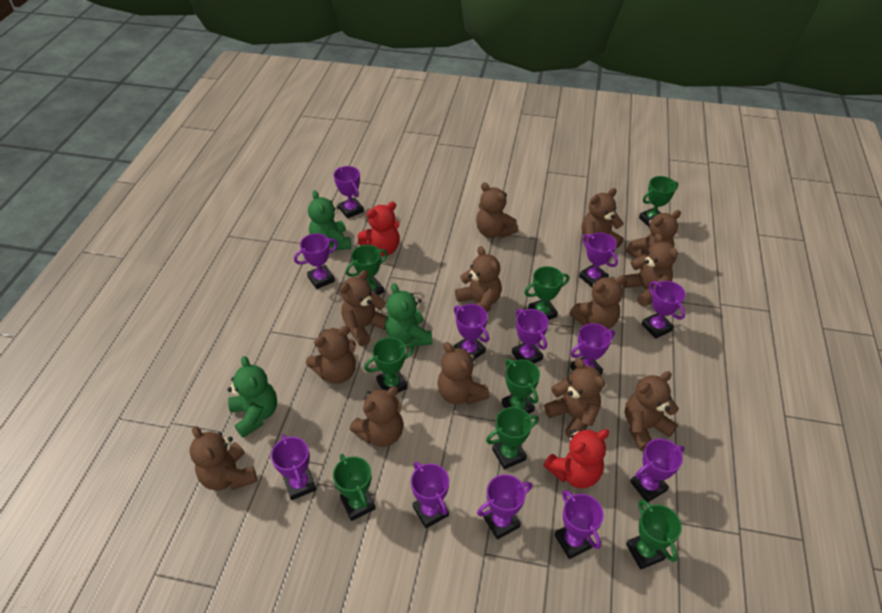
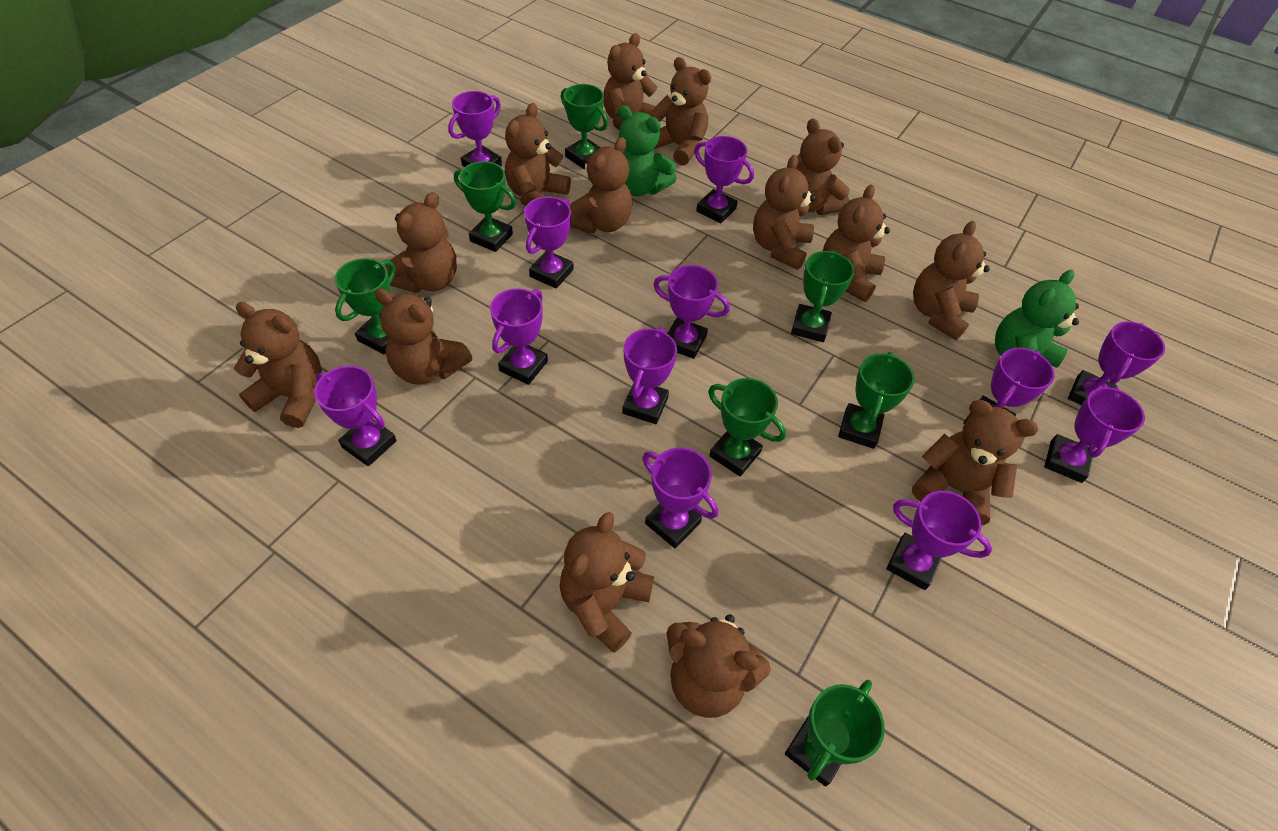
brown teddy bear: [190,426,257,491] [306,326,356,384] [340,270,387,346] [350,387,403,447] [437,342,490,405] [455,246,502,312] [476,182,518,238] [544,358,605,438] [569,275,626,329] [582,188,624,248] [623,233,678,307] [625,371,679,451] [626,210,681,258] = 13 -> [234,302,322,428] [375,288,472,384] [385,192,457,293] [505,103,571,206] [560,512,654,653] [570,137,632,233] [604,33,658,131] [651,57,711,166] [667,614,771,718] [753,155,816,270] [796,118,850,215] [823,185,890,302] [912,400,1038,525] [913,221,990,340] = 14
green teddy bear: [228,356,277,438] [308,190,351,250] [385,283,432,347] = 3 -> [618,105,677,196] [995,270,1079,368] = 2
green trophy: [333,454,376,521] [346,245,388,295] [364,337,414,393] [486,407,539,470] [501,359,540,414] [524,266,569,320] [626,499,682,570] [639,176,678,227] = 8 -> [335,258,395,355] [454,161,516,252] [561,84,608,169] [708,378,786,476] [785,680,885,787] [791,250,854,342] [838,352,914,449] = 7
red teddy bear: [357,202,400,256] [543,428,609,489] = 2 -> none = 0

